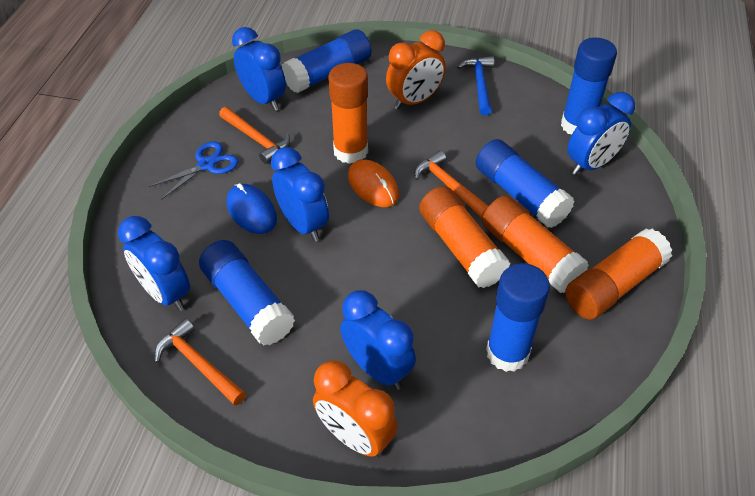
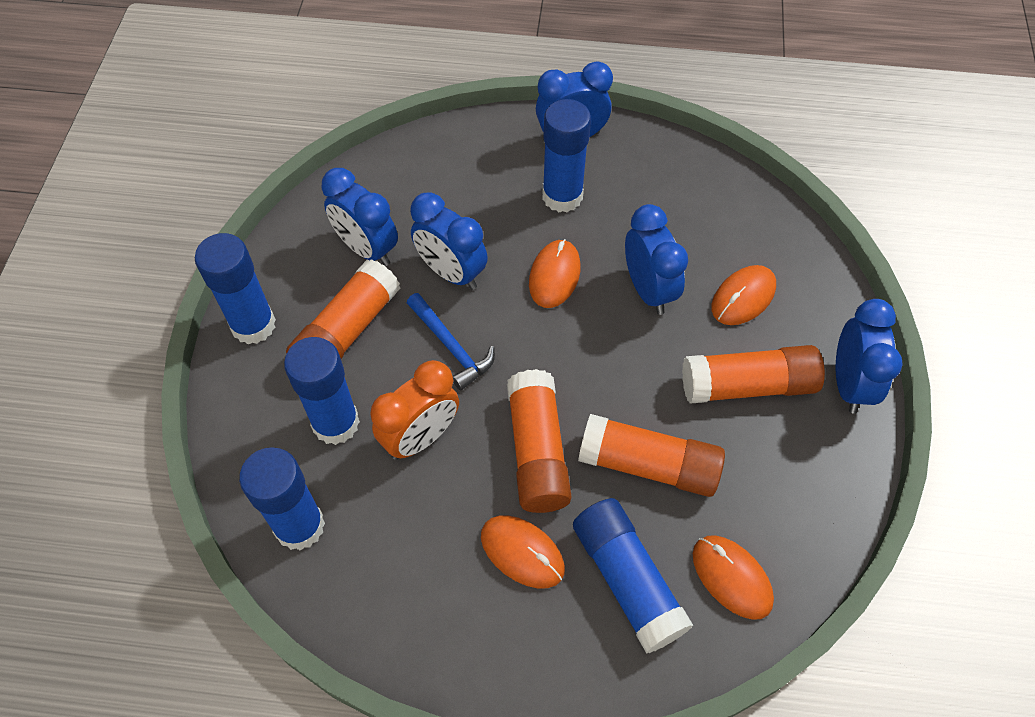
blue mouse: [227,183,277,234] = 1 -> none = 0
blue scissors: [149,141,238,200] = 1 -> none = 0
orange clock: [313,360,398,458] [386,30,446,110] = 2 -> [370,360,459,460] = 1
orange hammer: [155,318,246,406] [219,107,290,164] [414,150,489,218] = 3 -> none = 0
orange mouse: [348,159,399,207] = 1 -> [481,515,565,588] [529,239,580,308] [693,535,774,620] [711,265,776,325] = 4

